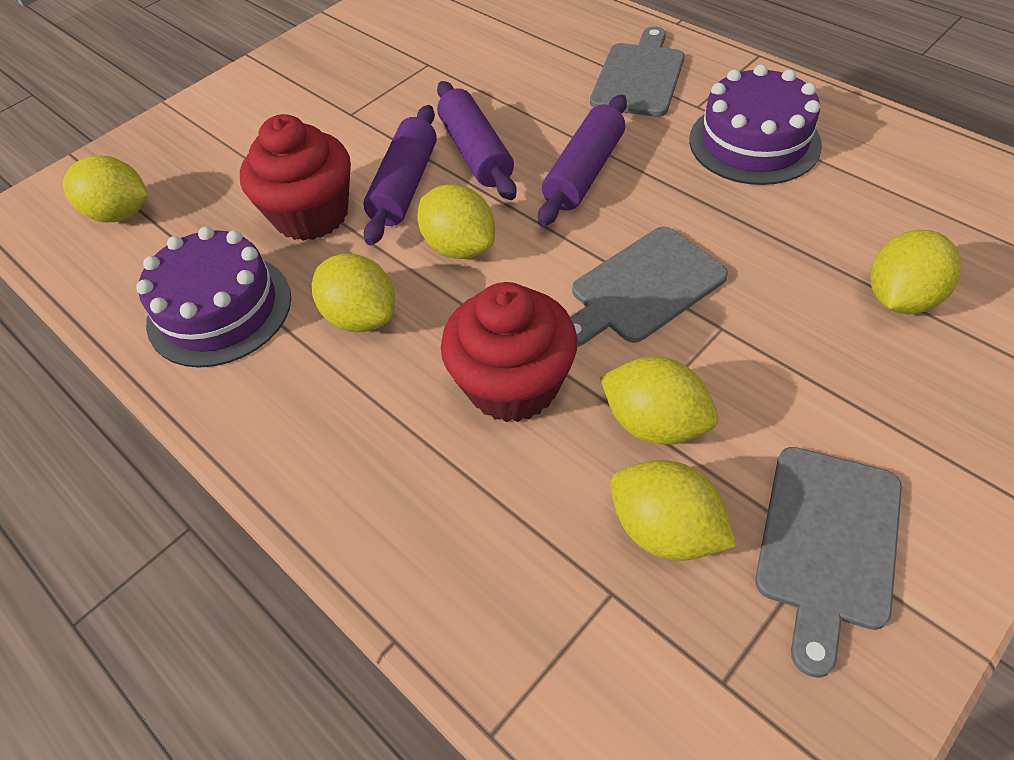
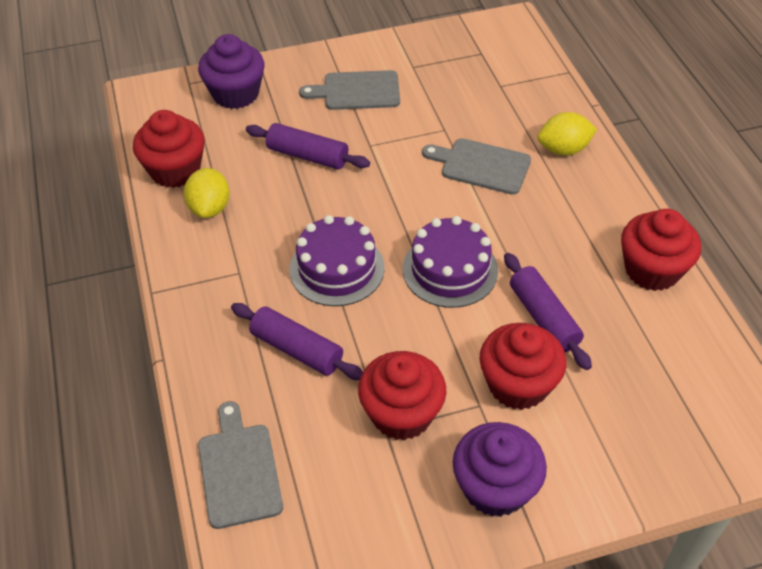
purple cupcake: none = 0 -> [198,34,265,109] [453,422,547,517] = 2
red cupcake: [240,114,351,241] [441,282,578,422] = 2 -> [133,110,205,188] [358,351,446,440] [479,323,566,410] [621,209,701,291] = 4
yellow lemon: [63,155,148,222] [312,254,395,332] [417,184,495,259] [600,356,718,445] [610,460,737,561] [870,230,961,314] = 6 -> [184,168,230,218] [538,112,597,156] = 2

